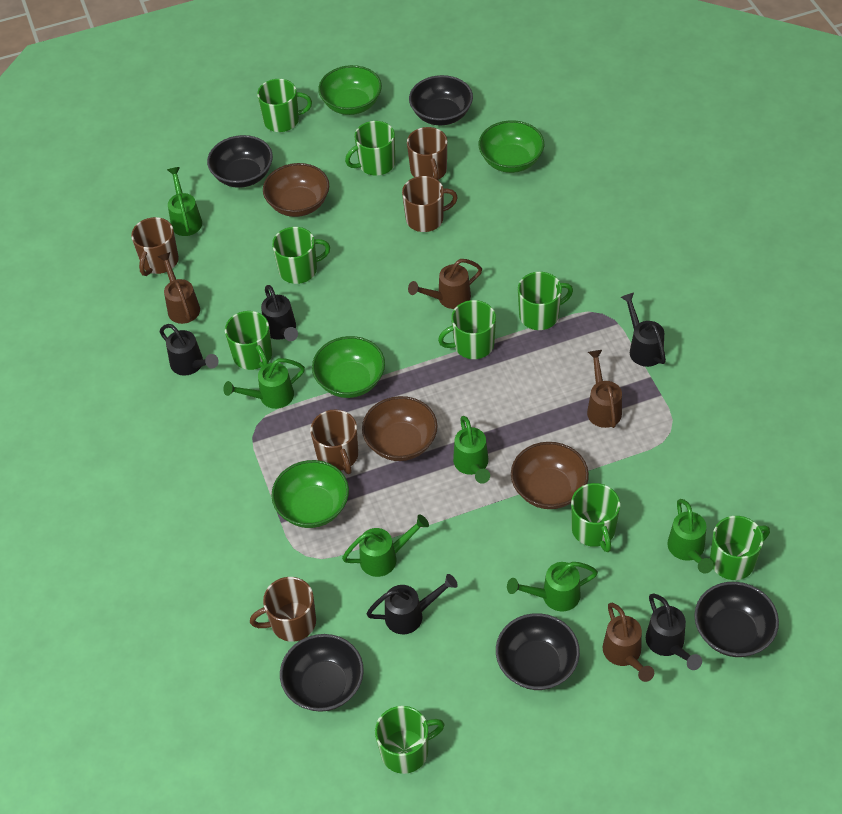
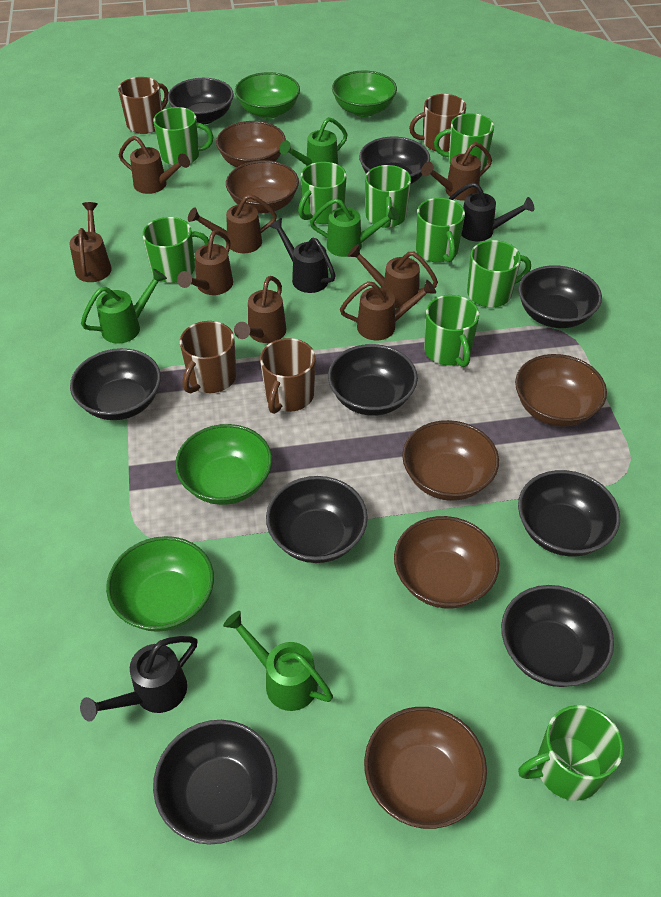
black bowl: [207,135,273,188] [280,634,364,712] [409,75,473,125] [496,613,580,690] [694,582,779,657] = 5 -> [70,348,161,420] [153,720,277,845] [168,78,234,124] [266,476,368,563] [328,344,418,416] [359,137,430,184] [501,585,614,687] [518,265,602,328] [518,470,620,556] = 9
black watering can: [160,324,219,376] [261,285,298,341] [366,574,458,634] [621,293,666,367] [646,593,702,670] = 5 -> [80,636,197,722] [269,218,336,293] [449,182,534,241] = 3
brown bowl: [263,163,329,217] [362,396,437,461] [511,442,589,509] = 3 -> [216,121,286,167] [226,160,299,213] [364,707,487,829] [394,516,499,608] [402,420,499,501] [515,354,607,427] = 6
brown mug: [131,217,179,276] [250,577,316,642] [310,410,359,474] [402,176,458,232] [407,127,447,180] = 5 -> [118,77,169,134] [180,321,236,394] [260,338,316,414] [409,94,466,152] = 4
brown watering can: [158,252,200,324] [408,259,482,309] [587,350,622,428] [603,603,654,682] = 4 -> [69,202,112,282] [119,136,190,194] [177,230,233,295] [188,194,277,253] [234,276,286,343] [340,280,436,340] [347,244,438,308] [421,142,492,201] = 8
green watering can: [167,167,202,236] [223,358,305,409] [342,514,429,577] [453,416,490,484] [507,562,598,611] [668,499,714,574] = 6 -> [81,269,167,344] [223,611,333,711] [280,117,348,166] [310,198,399,257] = 4

